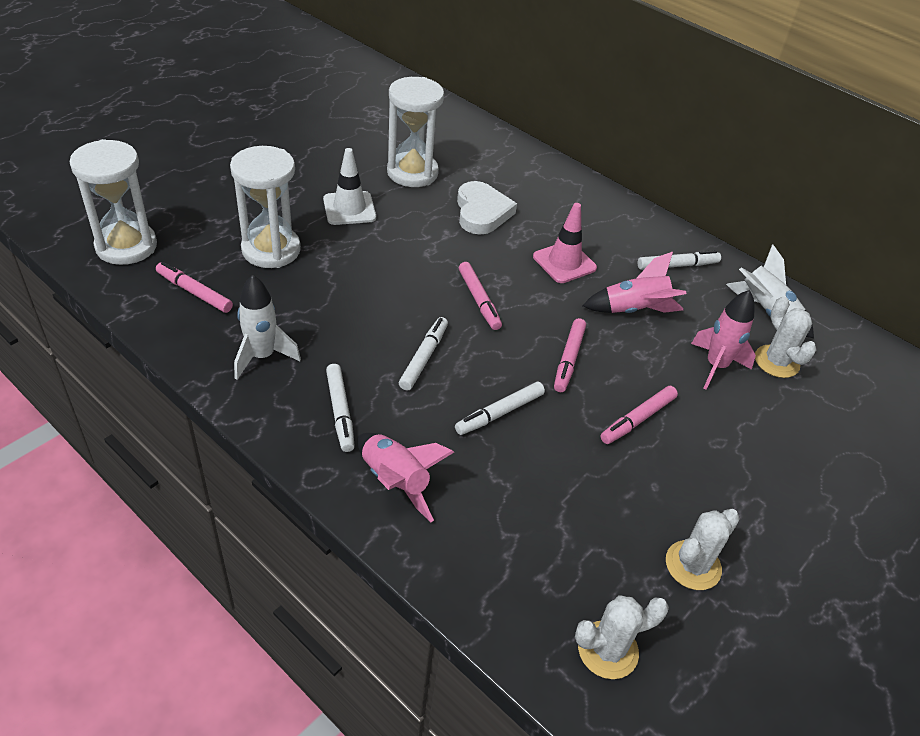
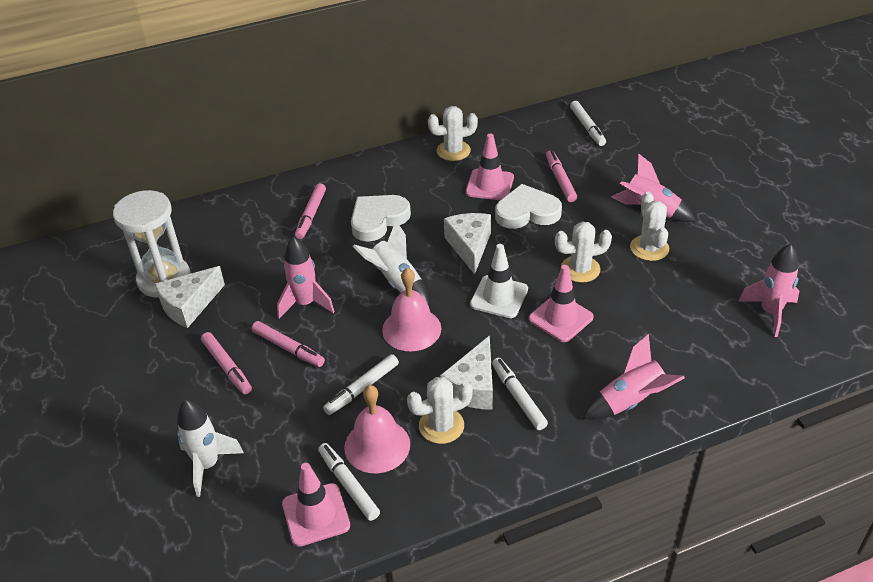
pink bell: none = 0 -> [344,385,410,473] [382,268,441,352] = 2
pink rocket: [357,433,454,522] [583,252,687,313] [691,290,756,390] = 3 -> [277,237,335,319] [583,334,685,420] [611,153,696,222] [739,244,799,337] = 4
pink traffic cone: [533,203,597,283] = 1 -> [282,463,350,547] [466,134,514,200] [529,265,594,342] = 3
white cactus: [575,595,669,679] [666,509,740,590] [755,296,817,378] = 3 -> [407,377,473,444] [428,106,478,161] [555,222,612,283] [630,192,669,261] = 4
white cheese: none = 0 -> [155,266,225,328] [440,335,493,410] [444,213,491,275] = 3
white heart: [457,181,517,235] = 1 -> [351,195,411,242] [495,184,562,229] = 2
white hourglass: [70,139,157,265] [230,146,301,268] [387,77,444,187] = 3 -> [113,190,190,298] = 1

